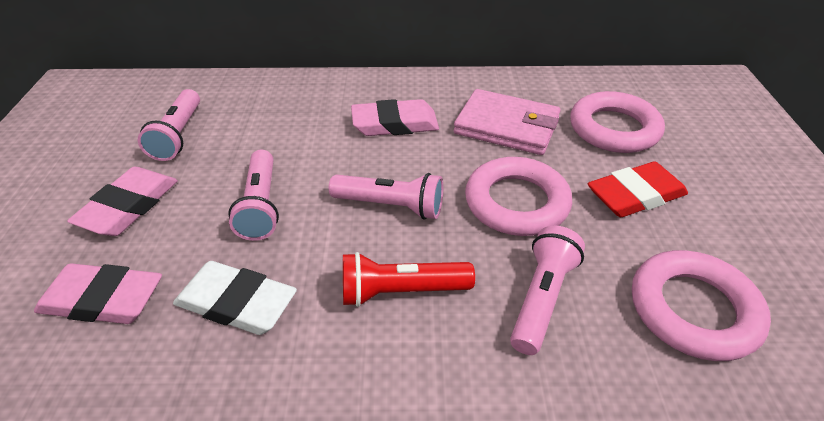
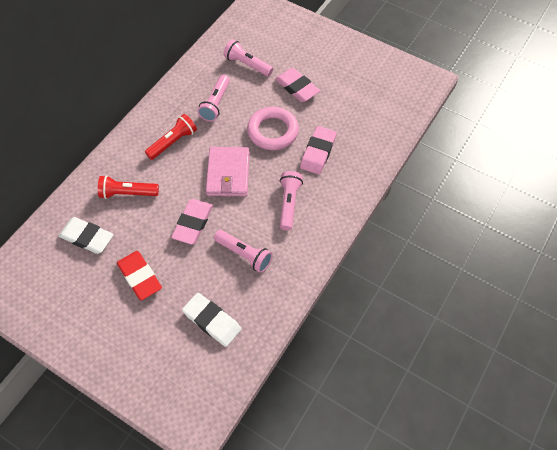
pink ring: [465,157,572,236] [570,91,665,153] [632,250,771,361] = 3 -> [247,107,299,150] = 1
red flashlight: [343,252,475,307] = 1 -> [98,175,159,199] [145,114,197,160] = 2
white eraser: [173,261,297,335] = 1 -> [59,217,114,254] [182,293,241,347] = 2

